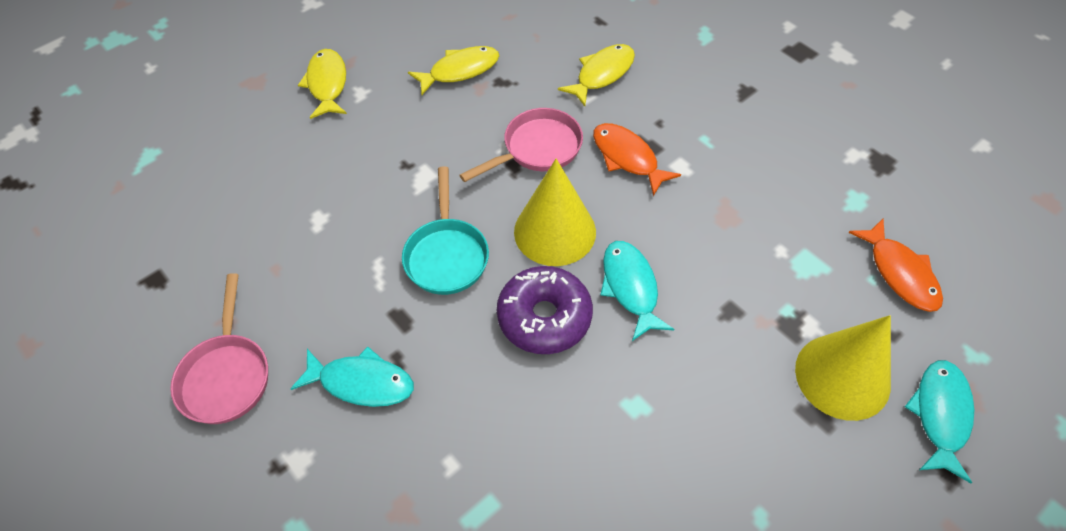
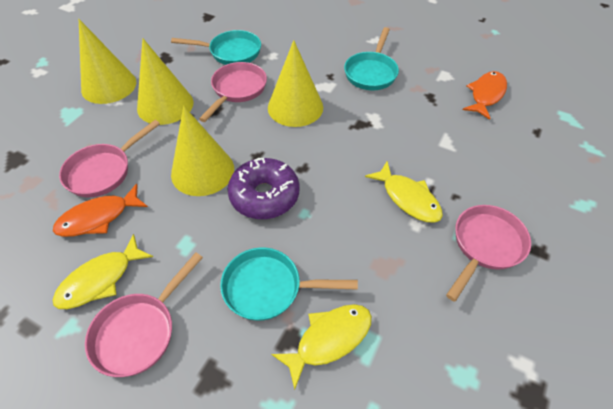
pink pan: [170,273,268,424] [460,108,583,182] = 2 -> [59,120,160,197] [85,252,203,377] [199,62,267,122] [446,205,531,302] = 4
turquoise fish: [291,347,414,407] [600,241,674,341] [905,360,974,483] = 3 -> none = 0
turquoise pan: [402,166,489,295] = 1 -> [171,30,261,65] [220,247,358,321] [344,27,399,90] = 3
yellow cone: [514,159,596,266] [795,315,891,421] = 2 -> [79,19,136,104] [137,39,193,125] [171,106,234,196] [268,40,323,127] = 4

